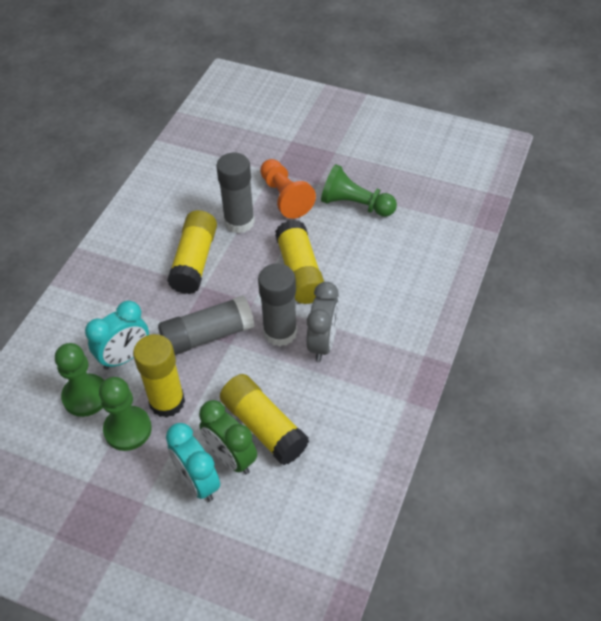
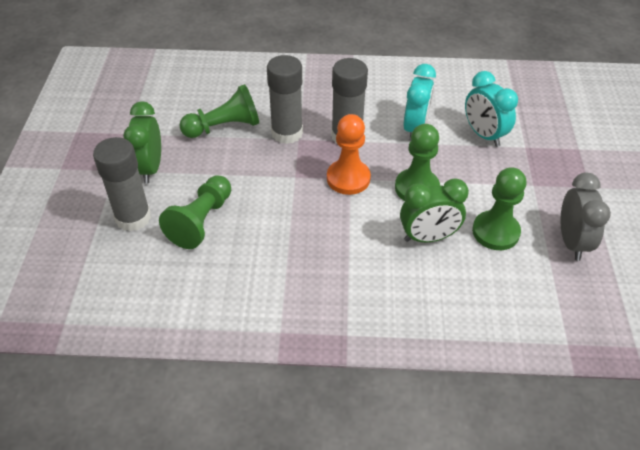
green clock: [199,400,257,474] = 1 -> [123,101,161,184] [400,178,469,243] = 2
green pawn: [55,343,104,417] [99,377,152,451] [321,164,397,217] = 3 -> [159,175,231,249] [180,84,259,138] [395,124,440,201] [472,167,526,250] = 4
yellow glue stick: [133,334,185,418] [167,210,217,294] [220,374,309,465] [275,220,324,304] = 4 -> none = 0

